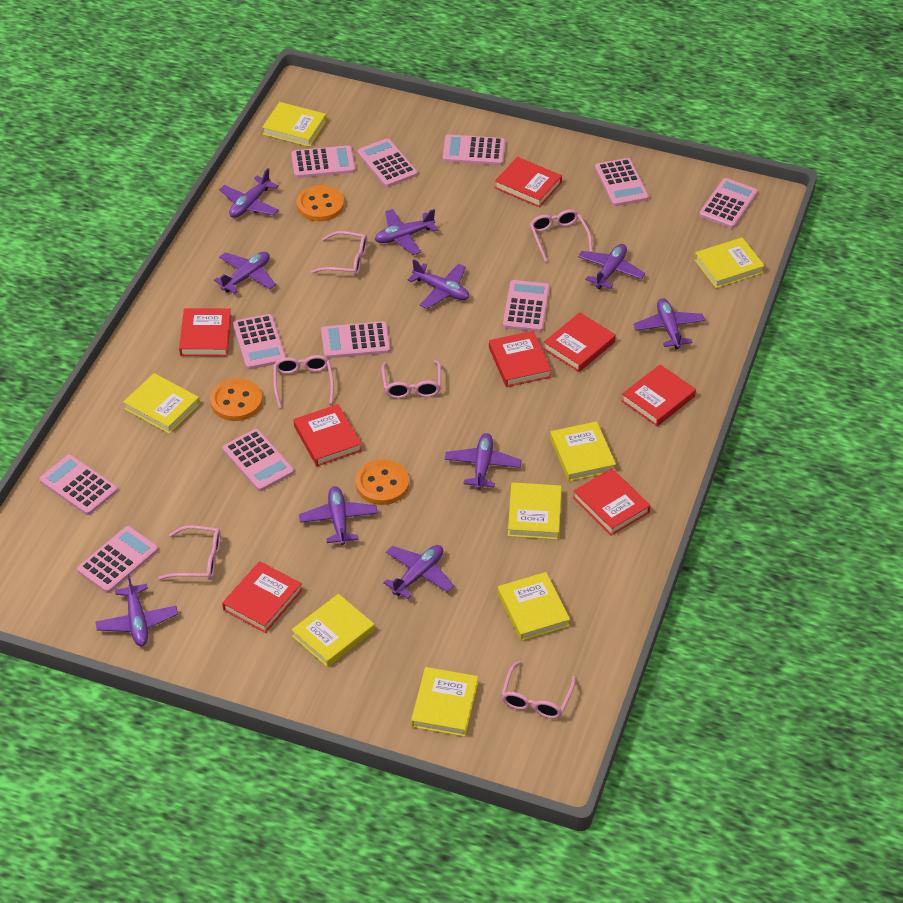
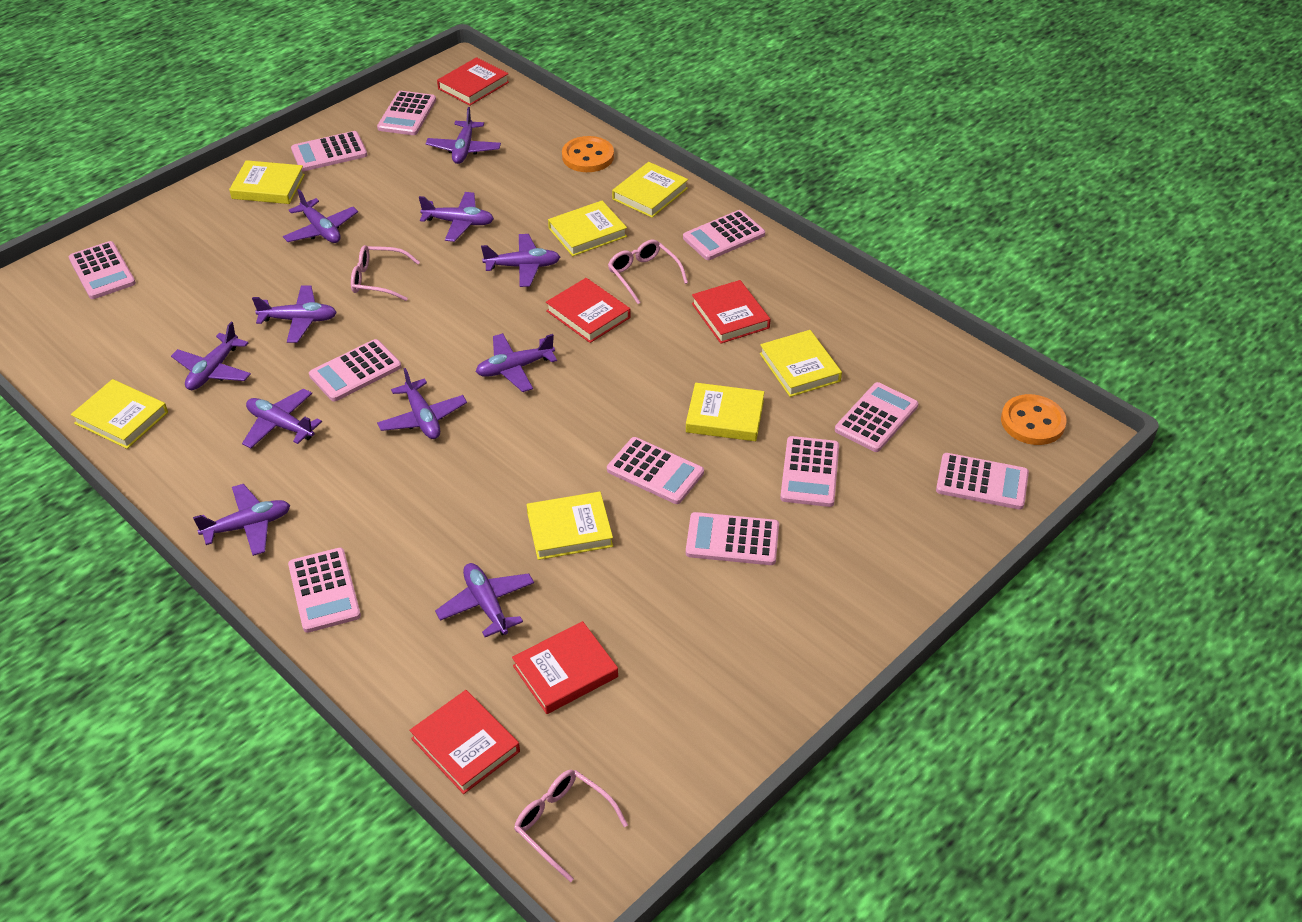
orange button: [210,378,262,421] [297,185,344,222] [356,460,409,505] = 3 -> [562,136,614,172] [1001,394,1067,445] = 2
pink glasses: [159,525,221,580] [273,355,334,408] [311,231,367,276] [381,360,441,399] [501,661,576,719] [530,209,592,262] = 6 -> [351,245,420,301] [514,770,628,882] [608,240,688,304] = 3
purple plane: [95,574,178,646] [214,252,276,294] [219,168,279,218] [299,486,378,545] [375,209,438,255] [383,545,454,599] [408,259,469,309] [445,433,522,490] [578,244,645,289] [633,298,705,349] = 10 -> [171,322,251,390] [193,484,290,556] [242,388,322,449] [252,285,337,343] [283,189,358,243] [377,368,467,439] [419,192,494,242] [426,107,501,164] [435,563,534,637] [476,333,557,392] [481,234,560,287] = 11
red book: [179,308,231,356] [222,561,302,633] [294,404,362,466] [489,331,552,387] [495,157,562,207] [543,312,616,372] [573,468,651,536] [621,364,696,426] = 8 -> [409,690,520,794] [437,57,509,106] [512,621,618,714] [546,278,630,343] [692,280,771,344] = 5
yellow book: [123,373,200,434] [262,102,326,147] [291,594,374,667] [411,667,478,737] [498,572,570,641] [508,482,562,540] [550,421,616,481] [694,237,765,288] = 8 -> [71,379,168,449] [229,160,305,204] [527,492,613,560] [548,201,627,256] [612,162,688,218] [686,383,764,441] [760,330,842,397] = 7

